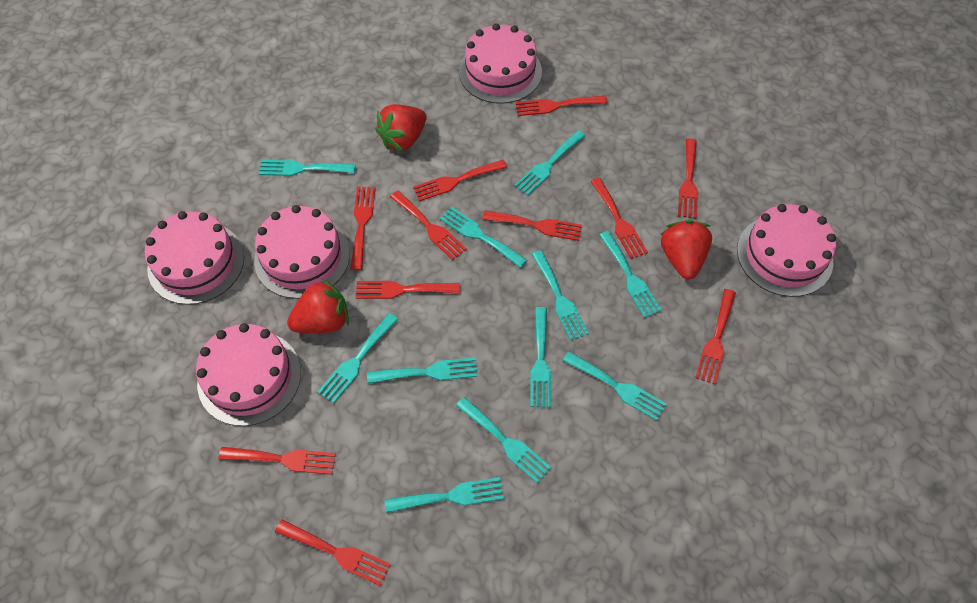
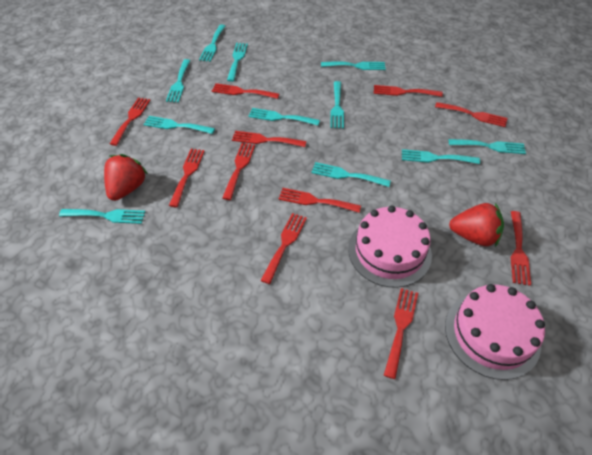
pink cake: [145,211,244,305] [196,323,301,426] [254,205,350,299] [459,23,542,104] [737,204,836,297] = 5 -> [348,206,432,288] [445,284,545,380] = 2
red strawberry: [287,278,349,333] [375,104,426,152] [661,220,712,279] = 3 -> [104,154,148,201] [449,203,504,247] = 2

